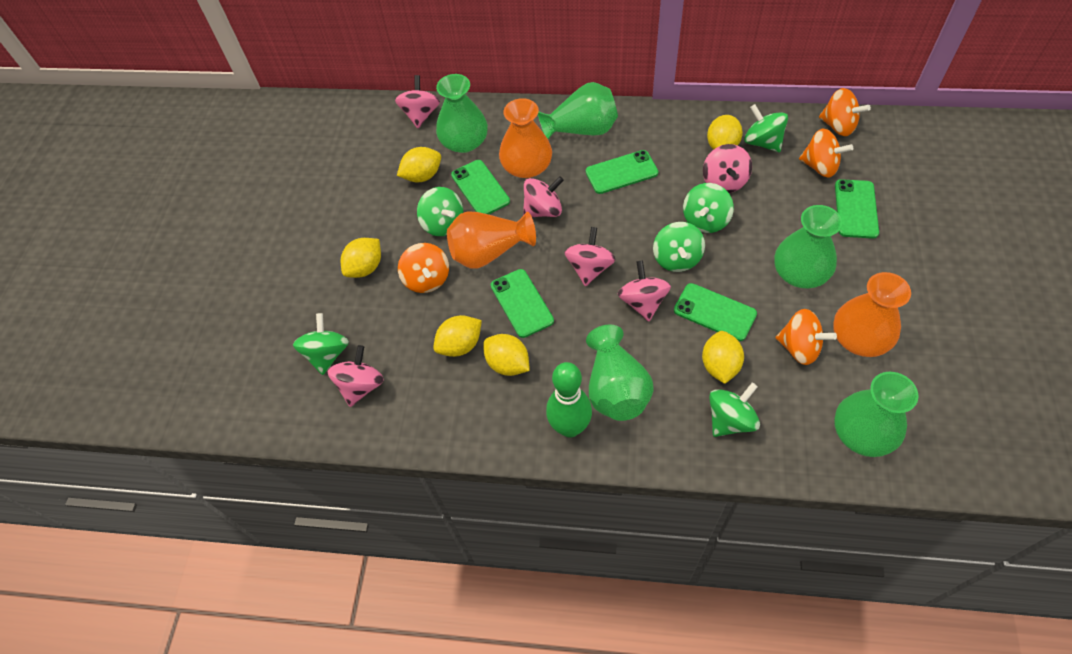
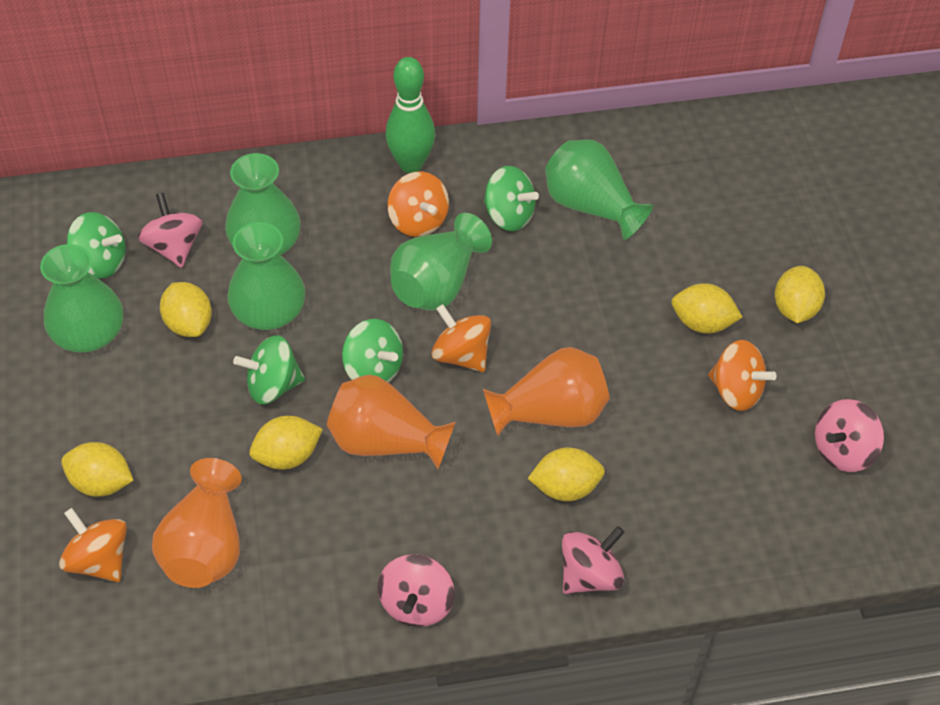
green phone: [451,160,510,214] [491,269,554,338] [586,150,658,194] [674,283,757,341] [835,179,879,239] = 5 -> none = 0
green spinning top: [293,313,349,375] [417,187,463,236] [653,222,705,272] [683,183,734,233] [709,383,760,437] [744,104,788,152] = 6 -> [67,212,126,278] [233,335,305,404] [342,319,403,383] [484,166,539,231] = 4
pink spinning top: [328,345,384,407] [395,75,440,128] [523,176,564,217] [564,227,616,286] [618,260,671,321] [703,144,752,193] = 6 -> [137,193,203,268] [378,554,455,627] [562,526,625,594] [815,399,884,472] = 4

